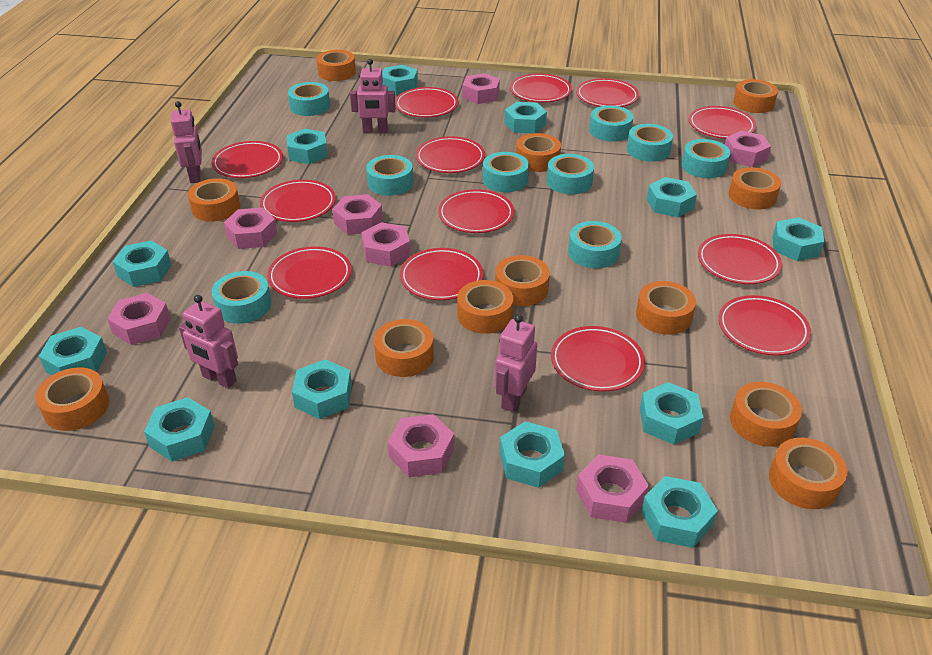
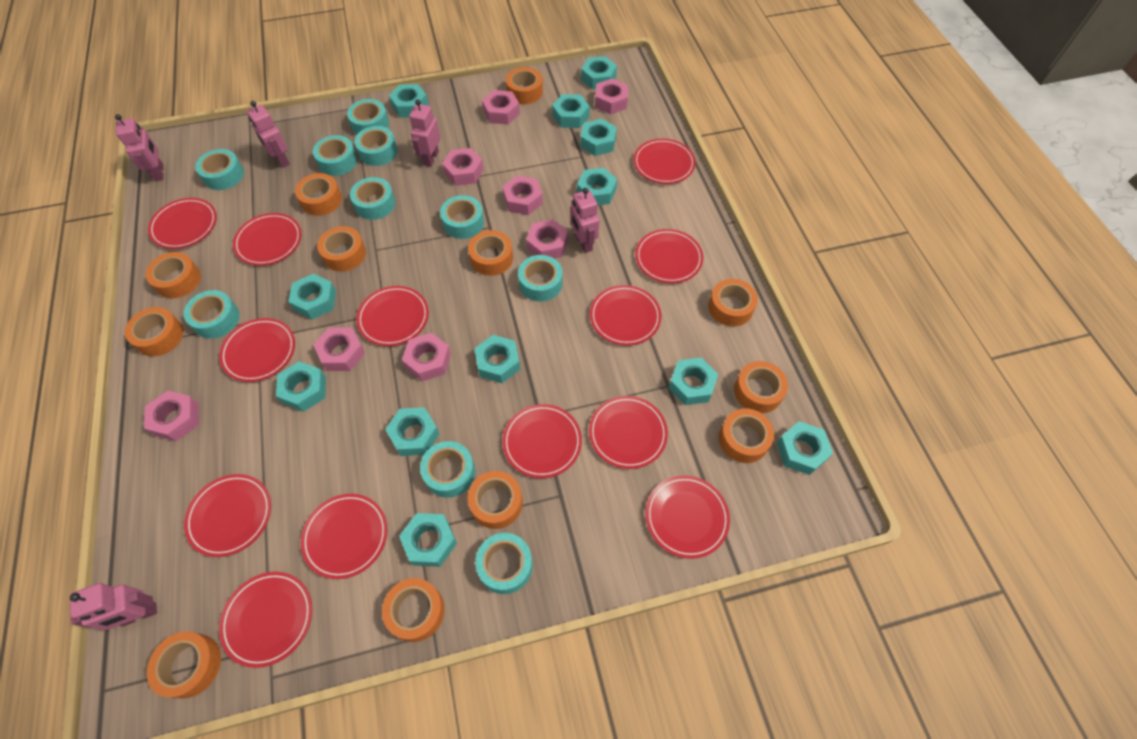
pink robot: [171,101,202,183] [179,295,238,388] [350,59,396,133] [495,314,537,412] = 4 -> [70,583,157,630] [115,114,164,182] [247,101,290,168] [409,99,440,167] [571,188,599,253] = 5
turquoise tape: [212,271,271,324] [288,82,330,116] [366,155,413,196] [483,152,529,192] [547,154,594,194] [568,221,622,268] [589,105,634,142] [627,124,673,162] [682,139,731,178] = 9 -> [184,290,240,339] [195,149,244,190] [313,135,357,176] [347,99,389,135] [350,177,395,220] [354,126,398,166] [420,441,475,498] [440,195,484,239] [475,533,533,594] [518,255,563,301] = 10

